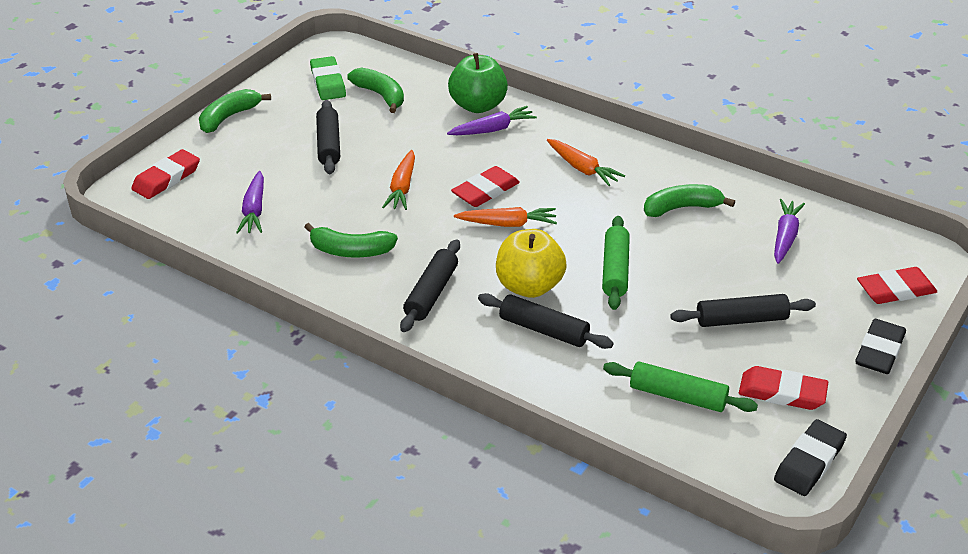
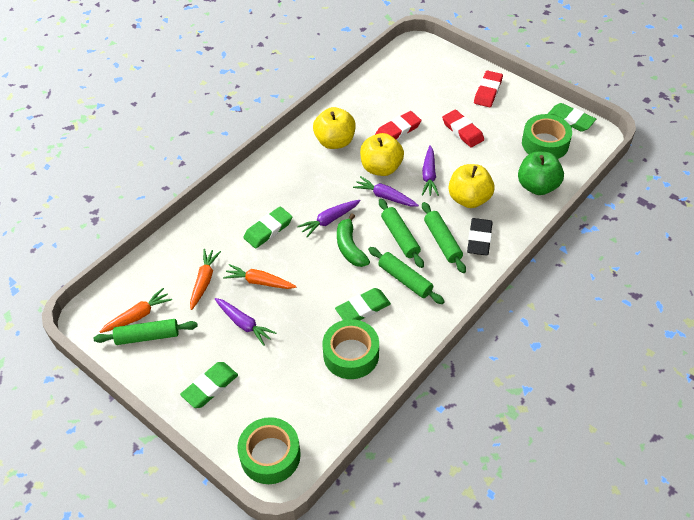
black eraser: [774,419,847,496] [855,319,906,374] = 2 -> [467,218,493,256] = 1
black rolling pin: [316,100,340,174] [400,239,460,332] [478,293,614,349] [670,294,816,327] = 4 -> none = 0
green banana: [199,89,271,133] [304,223,398,258] [347,68,404,113] [644,184,735,217] = 4 -> [337,214,370,267] = 1
green eraser: [310,56,346,100] = 1 -> [180,362,238,408] [243,206,292,249] [335,288,391,320] [548,103,596,132] = 4
green rolling pin: [602,216,630,310] [603,362,758,412] = 2 -> [94,319,198,345] [368,247,445,304] [379,199,424,268] [422,202,466,273] = 4
green tape: none = 0 -> [238,417,301,484] [322,319,379,379] [522,114,572,159] = 3
purple carrot: [236,171,264,234] [447,106,537,135] [774,199,805,264] = 3 -> [215,298,276,346] [297,200,361,237] [353,176,419,206] [422,145,439,196] = 4
red eraser: [131,149,200,199] [451,166,520,207] [739,366,828,410] [857,267,937,304] = 4 -> [375,111,421,139] [442,110,484,148] [474,71,503,107] = 3
yellow apple: [496,229,567,298] = 1 -> [313,107,356,149] [360,133,404,176] [448,164,495,208] = 3

